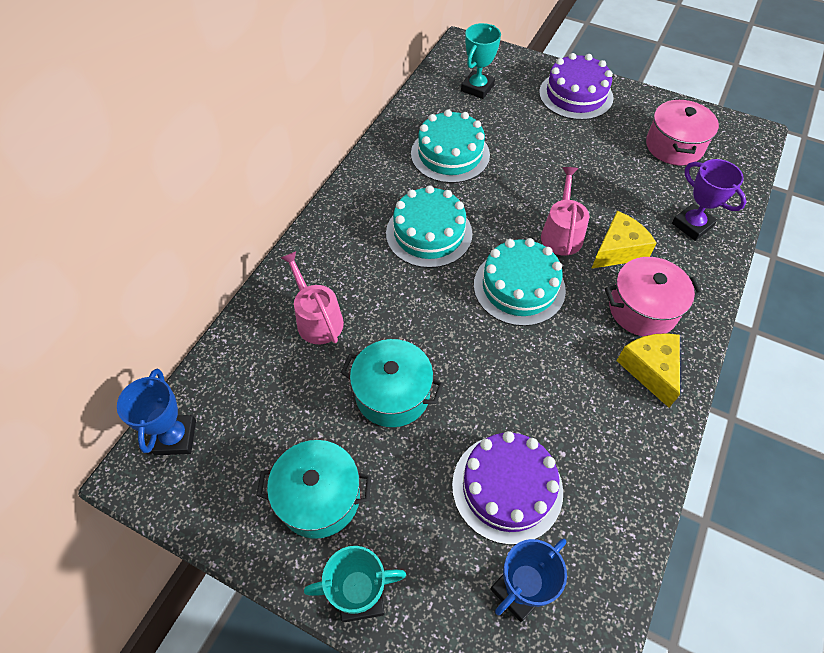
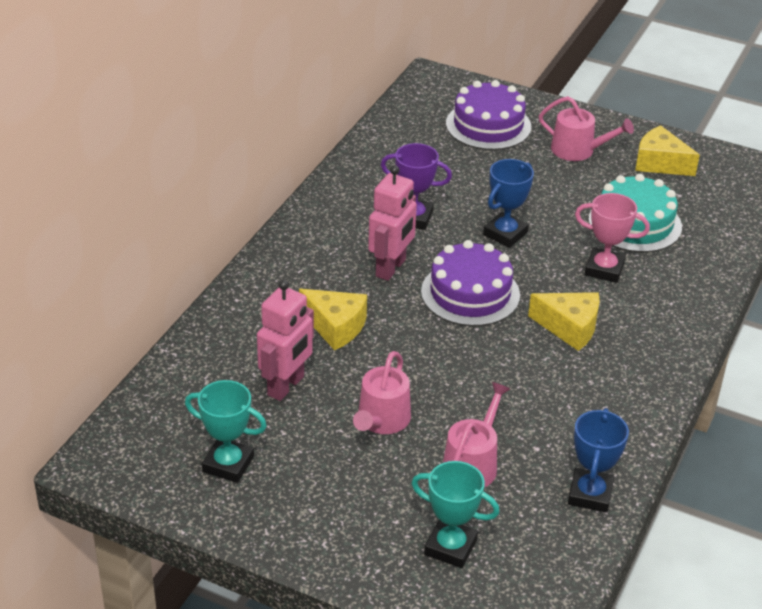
pink pot: [605,257,702,336] [646,99,719,166] = 2 -> none = 0
pink robot: none = 0 -> [257,280,314,401] [368,165,417,281] = 2
pink trophy: none = 0 -> [575,193,650,283] = 1
pink watering can: [281,251,344,344] [541,167,590,255] = 2 -> [353,351,411,434] [443,382,510,487] [539,96,634,161] = 3
turquoise cake: [386,185,472,268] [411,109,490,183] [474,238,566,326] = 3 -> [589,174,682,253] = 1
turquoise pot: [256,440,372,539] [340,339,444,427] = 2 -> none = 0
yellow cheese: [591,211,657,269] [616,333,680,408] = 2 -> [299,289,367,351] [528,292,600,351] [635,125,700,176] = 3

